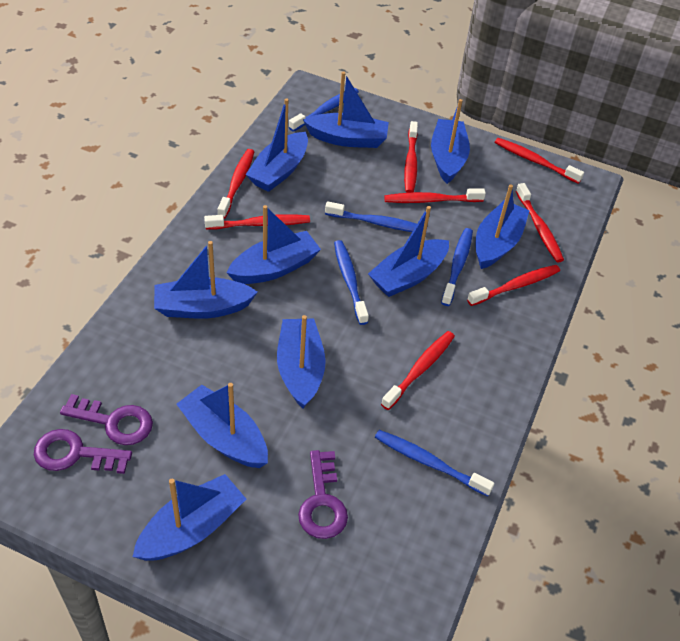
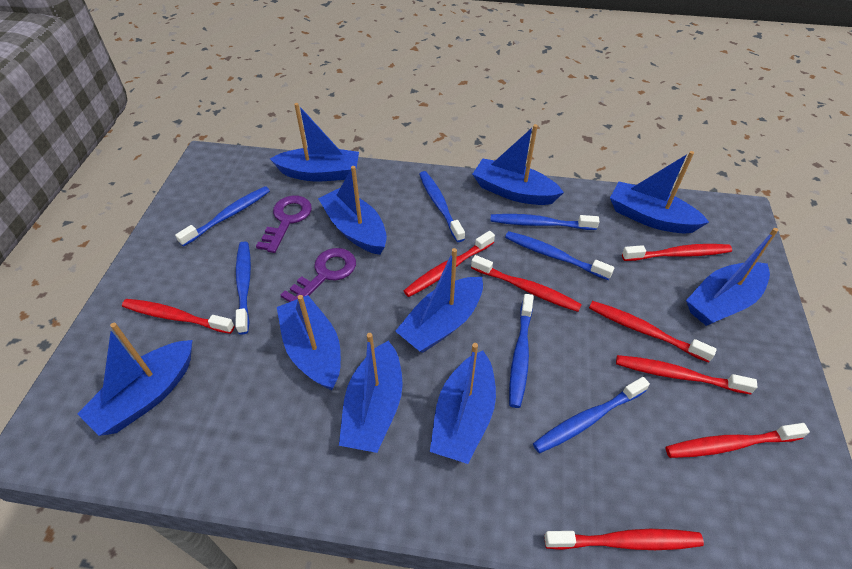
blue toothbrush: [289,88,359,132] [325,201,427,232] [334,240,369,325] [375,430,494,496] [441,228,473,306] = 5 -> [175,186,270,247] [235,241,251,334] [419,171,465,242] [490,214,600,230] [505,231,614,280] [509,294,534,408] [533,377,650,453] = 7
purple key: [34,429,132,474] [60,394,153,445] [298,450,348,539] = 3 -> [256,195,312,253] [281,248,356,302] = 2

